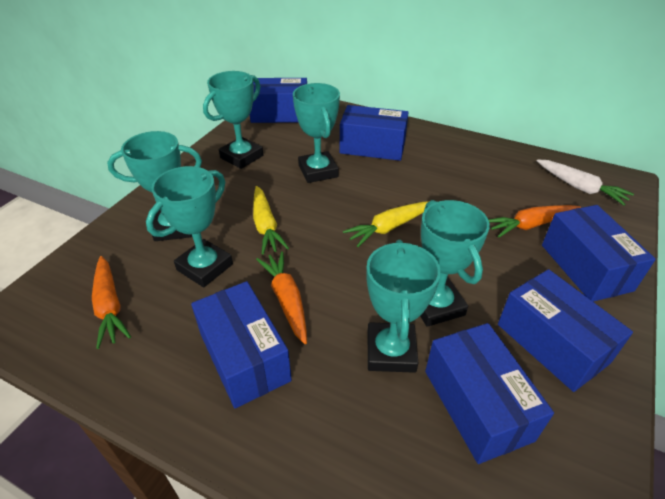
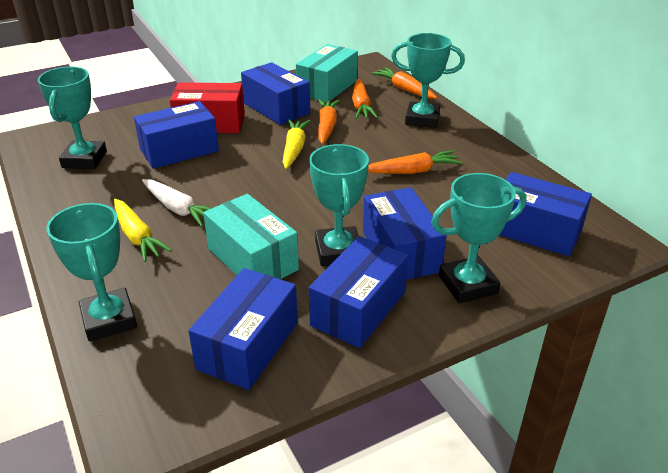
orange carrot: [92,256,131,349] [256,251,307,344] [489,205,581,238] = 3 -> [318,99,340,144] [352,79,378,119] [368,151,462,174] [371,67,437,99] = 4
red box: none = 0 -> [170,82,245,133] = 1
turquoise box: none = 0 -> [203,194,299,279] [296,44,358,102] = 2
turquoise trophy: [107,131,202,241] [146,166,233,287] [203,71,263,169] [293,83,340,183] [366,240,441,373] [420,200,490,327] = 6 -> [38,67,107,169] [46,203,137,342] [309,144,369,266] [391,33,465,128] [431,173,527,304] = 5

